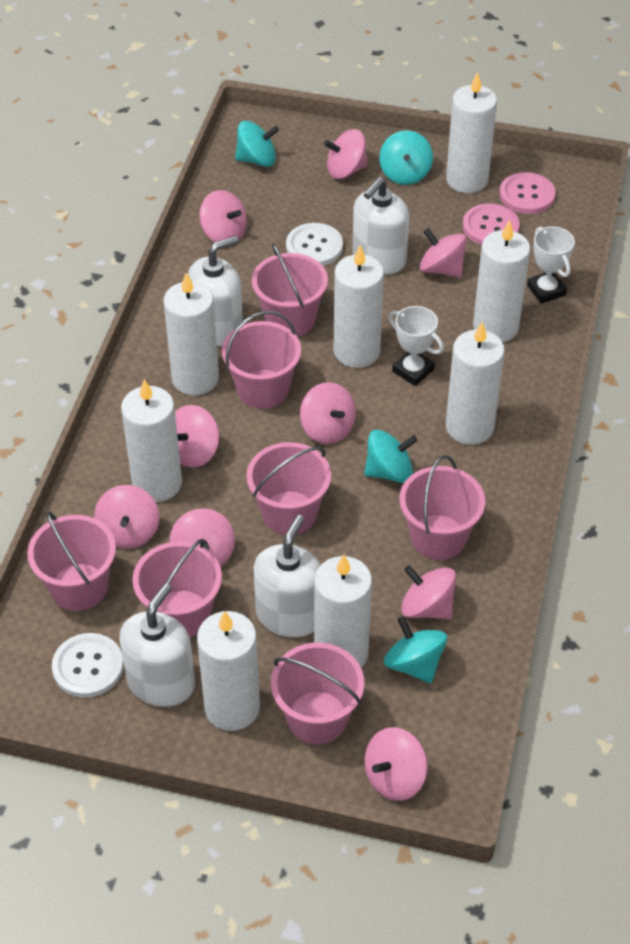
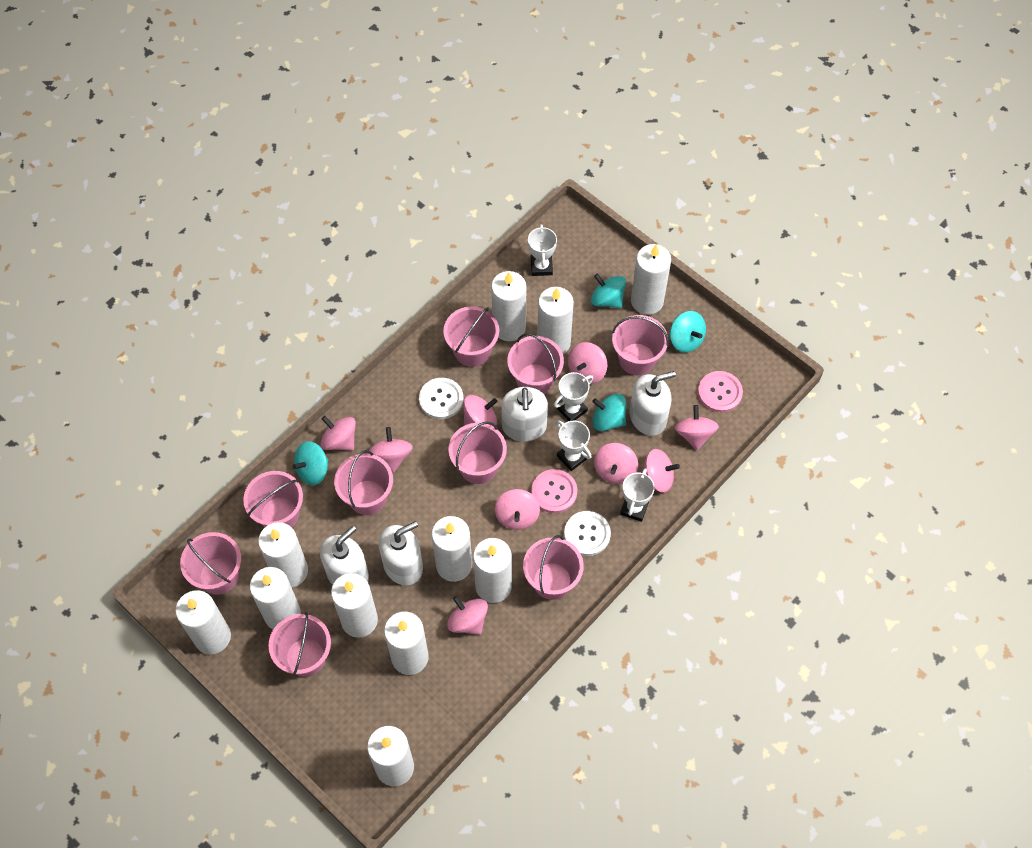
pink bucket: [27,511,116,611] [132,539,222,637] [222,311,301,409] [246,442,331,535] [252,243,328,337] [271,643,364,744] [399,455,485,560] = 7 -> [180,532,241,595] [243,471,303,527] [268,612,331,677] [334,450,393,515] [443,306,499,367] [448,421,507,484] [507,333,564,394] [523,535,584,600] [612,315,669,375] = 9
white candle: [121,379,182,502] [163,272,219,395] [197,611,260,731] [314,555,372,668] [334,245,384,368] [446,72,497,193] [446,322,505,445] [473,220,530,342] = 8 -> [175,590,231,654] [250,567,301,629] [258,522,308,587] [331,573,378,638] [367,726,414,786] [384,612,429,675] [432,516,472,582] [473,538,512,603] [491,271,526,341] [537,287,574,354] [631,244,671,315] = 11
white trophy: [389,306,444,386] [527,226,575,304] = 2 -> [528,224,557,276] [554,372,593,421] [556,420,592,471] [620,468,655,522] = 4

